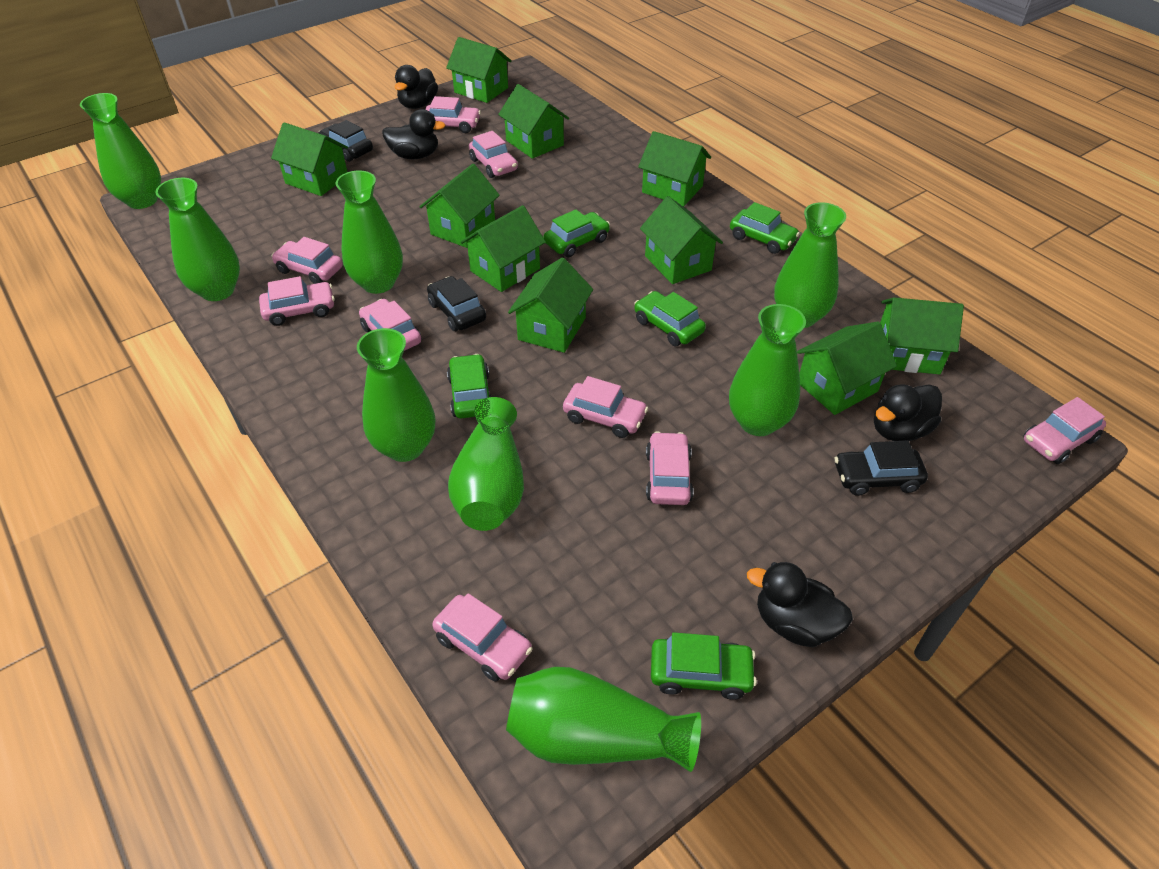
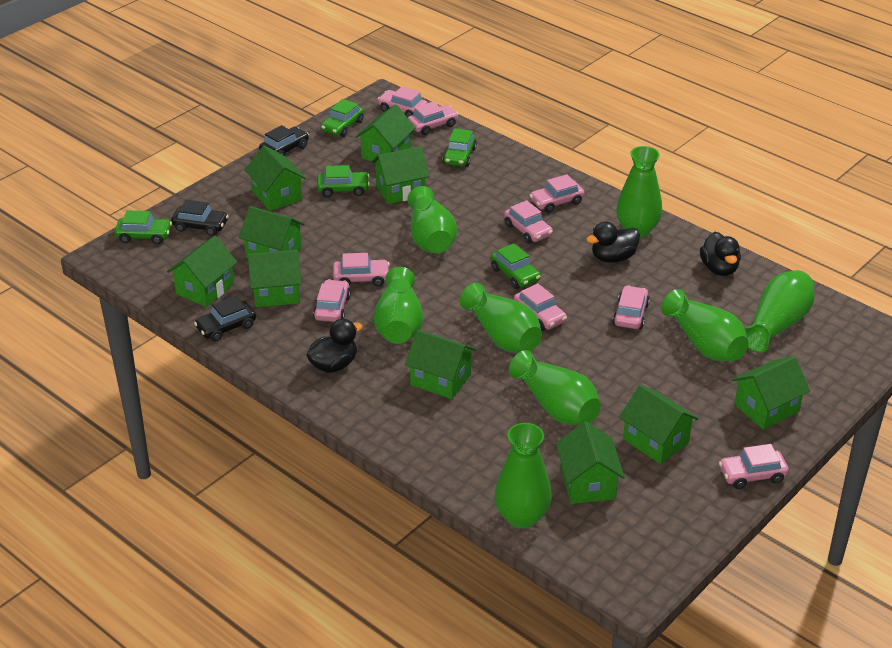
black duck: [382,109,446,159] [395,65,438,109] [747,562,853,647] [874,384,942,441] = 4 -> [306,319,363,373] [586,221,640,263] [700,232,741,276] = 3

